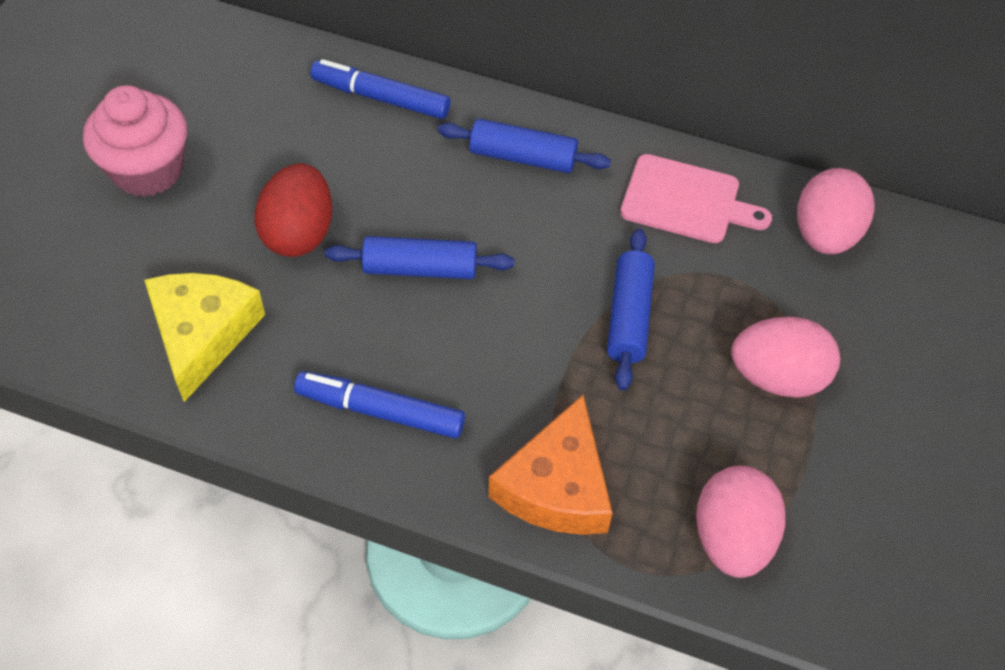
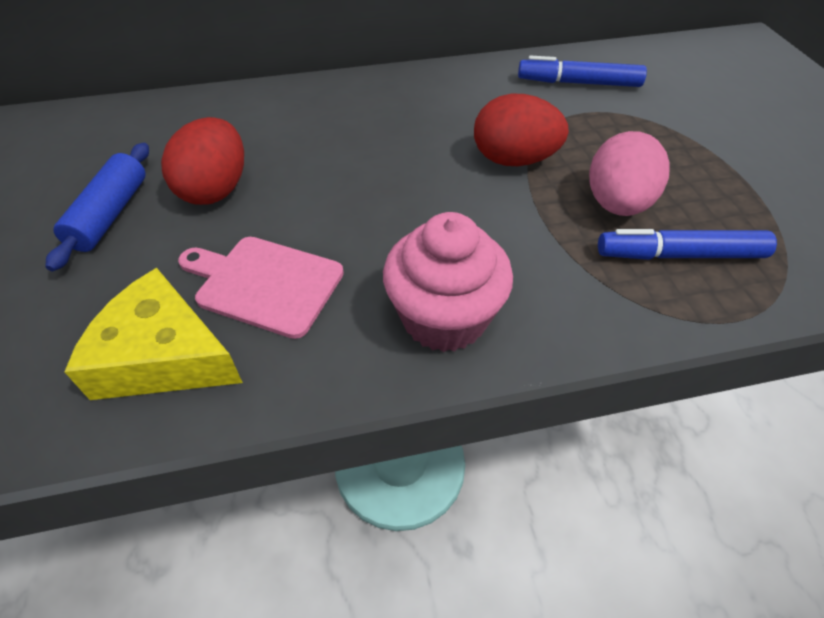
blue rolling pin: [325,236,515,279] [438,119,611,173] [607,228,655,391] = 3 -> [45,143,149,271] = 1
orange cheese: [488,395,613,535] = 1 -> none = 0
pink egg: [696,466,785,578] [731,317,840,398] [797,168,875,254] = 3 -> [589,131,670,216] = 1
red egg: [254,163,332,257] = 1 -> [161,117,244,205] [474,94,569,166] = 2

